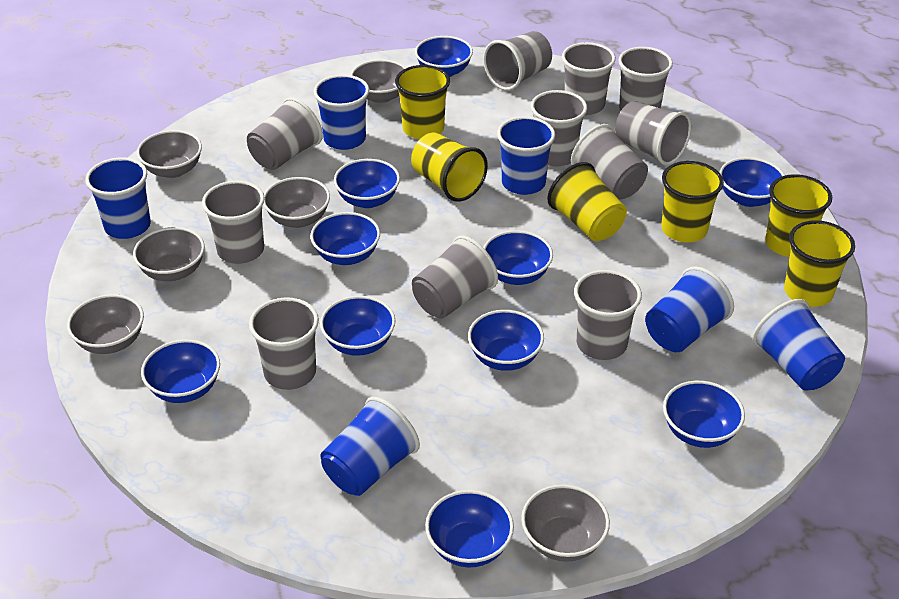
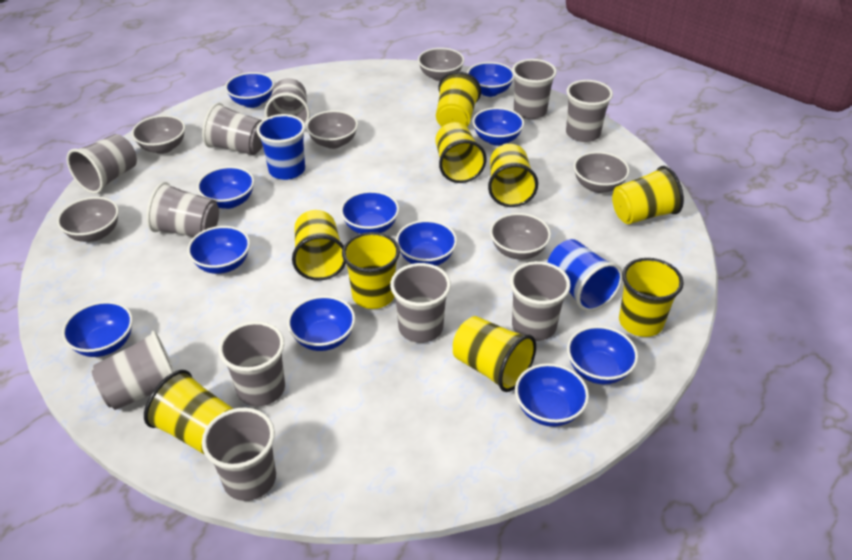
blue bowl: [141,340,220,403] [310,212,380,265] [320,296,395,356] [334,159,400,208] [415,36,473,77] [425,490,514,567] [468,310,544,371] [483,230,553,285] [663,381,745,448] [719,157,785,207] = 10 -> [62,301,133,357] [187,226,250,274] [197,166,254,209] [225,72,274,108] [287,296,355,351] [340,191,399,234] [396,220,457,266] [467,62,514,97] [472,107,524,146] [515,363,589,427] [567,326,638,384] = 11
blue cup: [85,157,151,239] [313,75,369,150] [321,397,420,496] [497,116,555,195] [645,266,734,352] [752,299,845,391] = 6 -> [256,114,306,180] [547,239,623,311] = 2
yellow cup: [395,65,450,139] [411,132,488,202] [547,162,627,241] [661,161,724,243] [765,174,832,257] [784,220,855,307] = 6 -> [144,370,233,455] [292,210,346,281] [342,232,400,309] [435,122,486,183] [436,71,481,127] [453,316,536,392] [488,144,538,207] [612,166,684,224] [619,258,684,337] = 9

